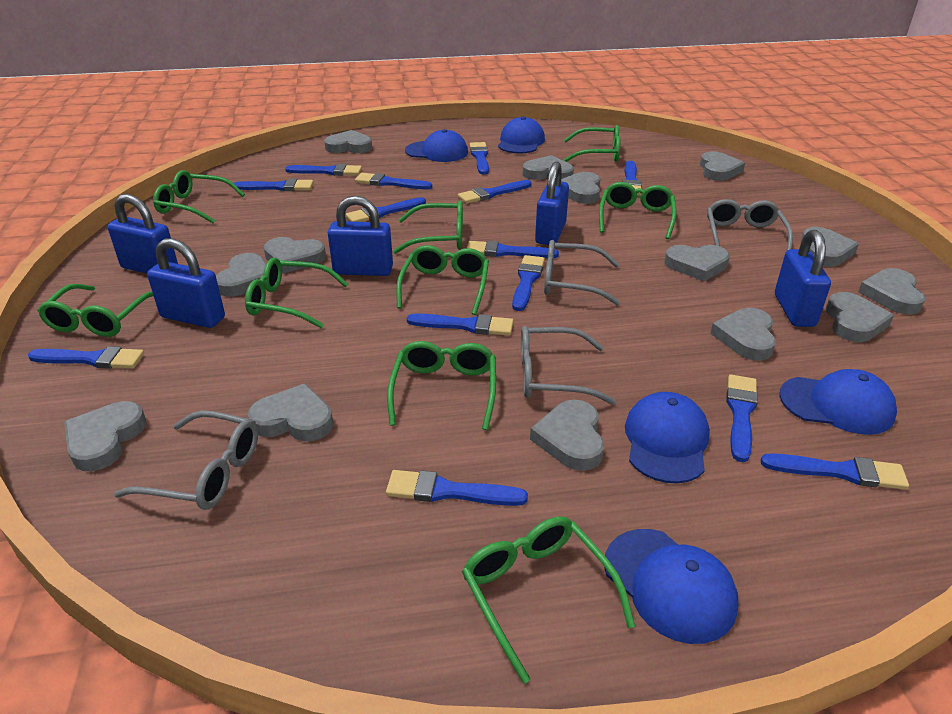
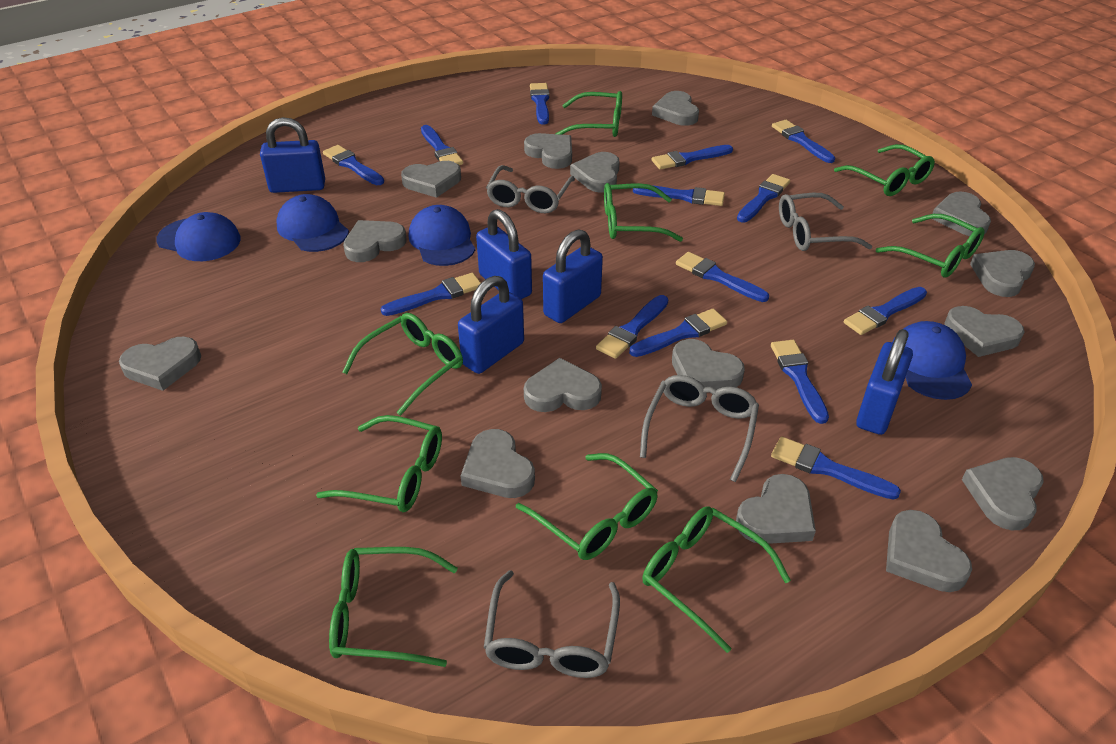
blue cap: [405,129,468,162] [498,116,545,154] [604,529,738,644] [625,392,710,484] [779,369,897,435] = 5 -> [156,212,241,261] [276,194,349,252] [409,205,475,266] [892,321,972,400] = 4
grey heart: [64,401,146,471] [216,253,266,297] [248,384,333,441] [264,237,326,274] [324,130,372,153] [523,155,574,180] [530,400,604,471] [561,172,600,204] [665,245,730,281] [700,151,745,181] [710,308,776,360] [801,227,859,267] [826,292,894,342] [858,268,925,314] = 14 -> [119,337,201,391] [343,220,407,262] [401,161,461,198] [461,429,535,498] [524,133,572,169] [524,358,602,412] [570,152,620,193] [652,91,699,126] [672,339,745,390] [736,474,816,544] [886,510,972,592] [932,191,991,236] [944,306,1025,357] [962,457,1044,530] [970,250,1035,297] = 15

